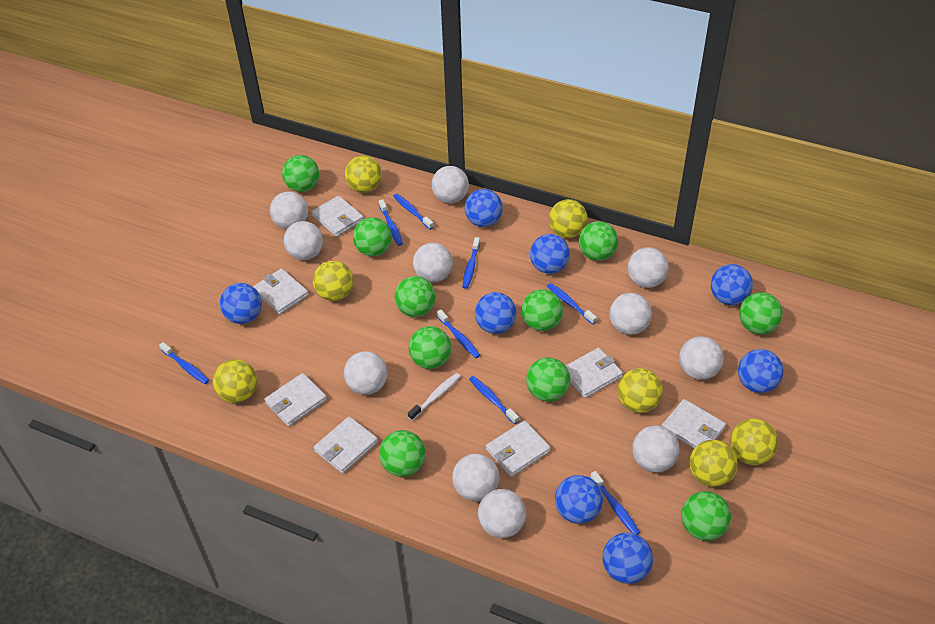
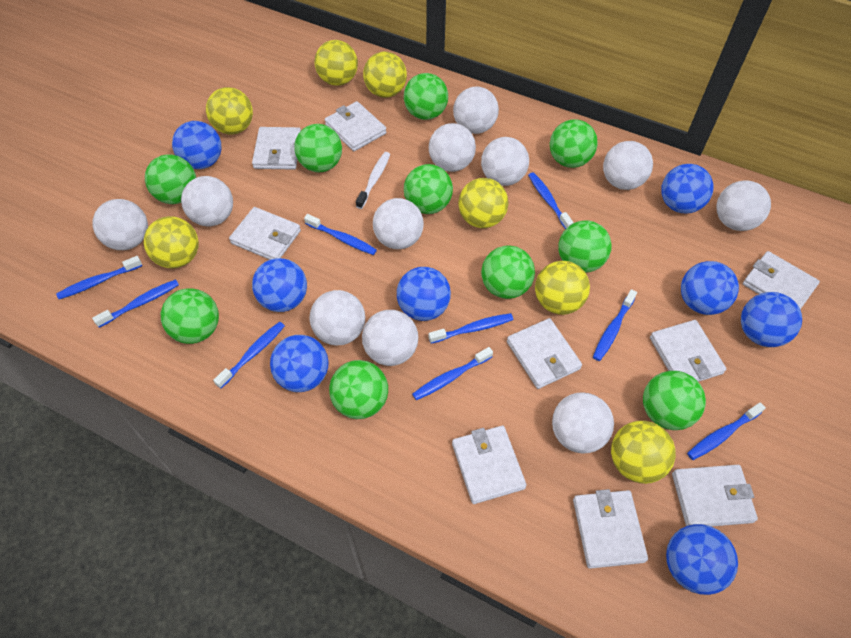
blue toothbrush: [159,342,209,384] [379,199,403,246] [393,194,434,230] [437,309,480,358] [462,237,480,289] [469,376,519,424] [547,283,597,325] [590,471,640,535] = 8 -> [56,256,142,299] [92,279,179,328] [213,322,285,388] [304,214,377,255] [412,347,493,400] [428,313,513,344] [528,172,574,229] [593,289,637,361] [687,402,766,460] = 9
white wallet: [253,268,309,315] [264,373,327,427] [312,196,363,237] [314,416,378,474] [486,420,551,477] [566,348,623,398] [662,399,726,449] = 7 -> [229,207,301,260] [252,127,301,170] [325,101,387,151] [452,426,527,504] [507,318,582,389] [573,489,648,569] [650,320,726,382] [672,465,758,526] [743,251,820,309] = 9

